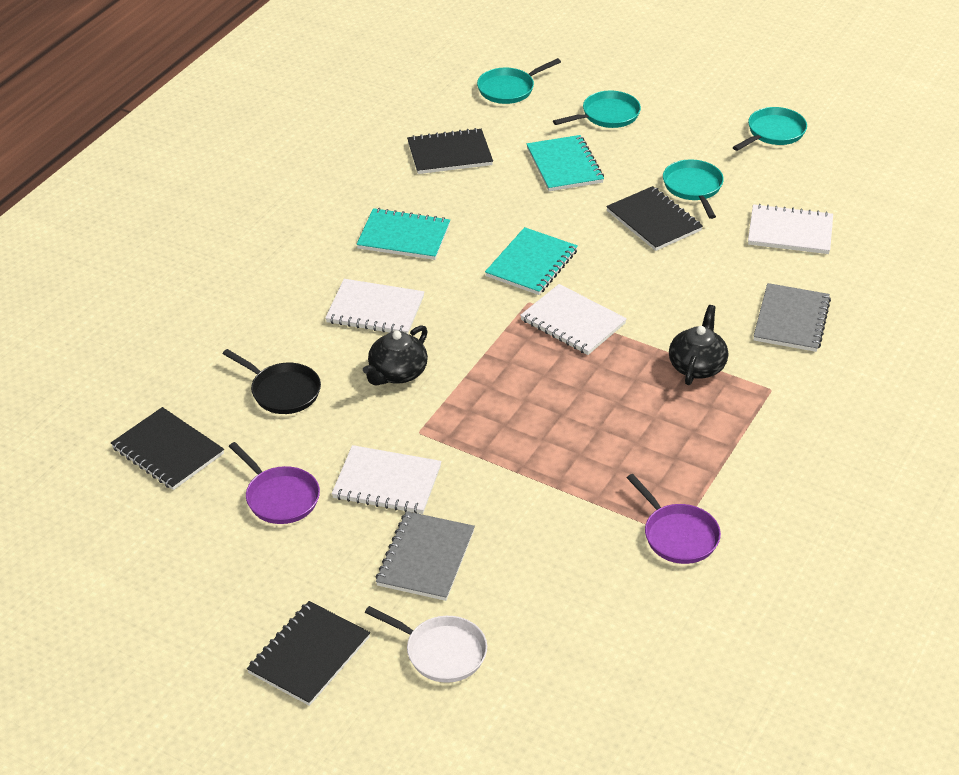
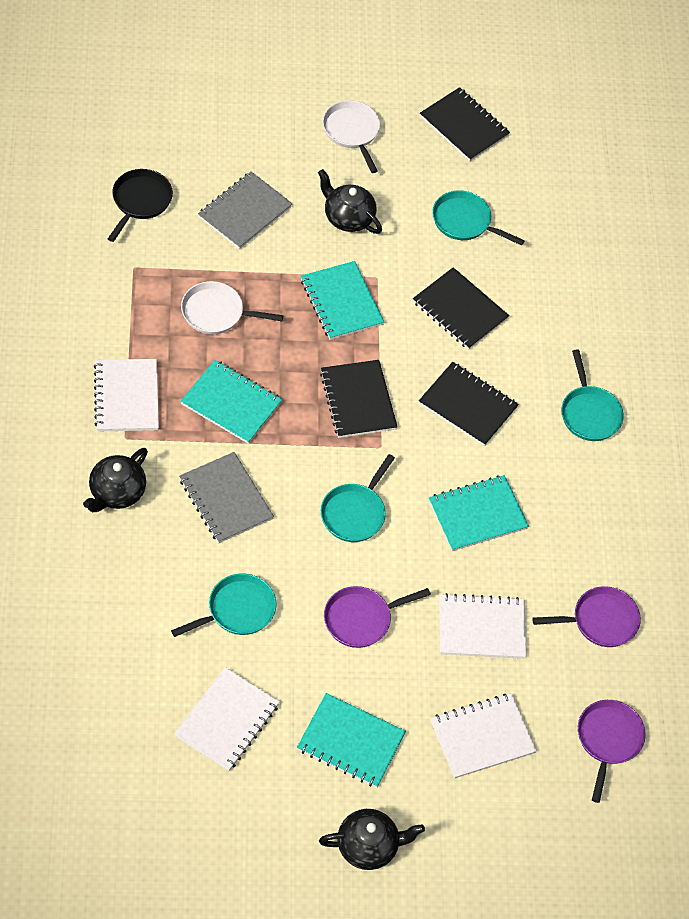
black teapot: [363,325,428,385] [669,305,728,385] = 2 -> [83,448,148,512] [318,169,382,234] [319,809,425,870] = 3
purple pan: [229,442,320,524] [627,474,721,564] = 2 -> [324,586,431,648] [532,586,641,647] [578,700,646,803] = 3
turquoise notebook: [357,208,450,260] [485,227,578,295] [527,135,604,191] = 3 -> [181,360,282,444] [297,693,406,788] [301,261,384,340] [429,475,529,551] = 4
white pan: [365,606,487,683] = 1 -> [181,281,283,334] [322,100,380,173] = 2

